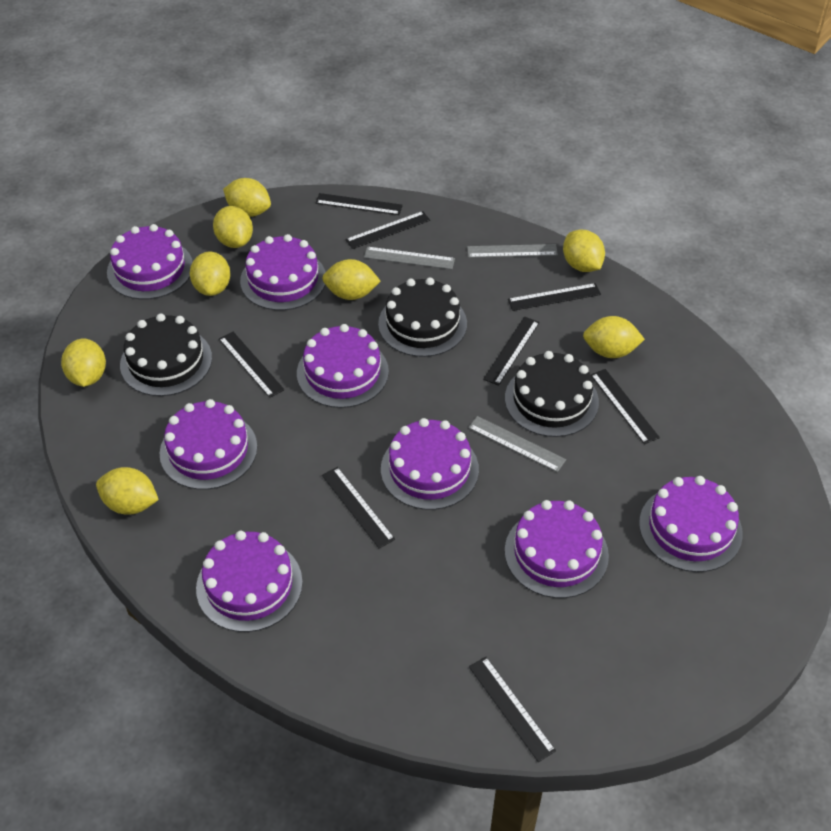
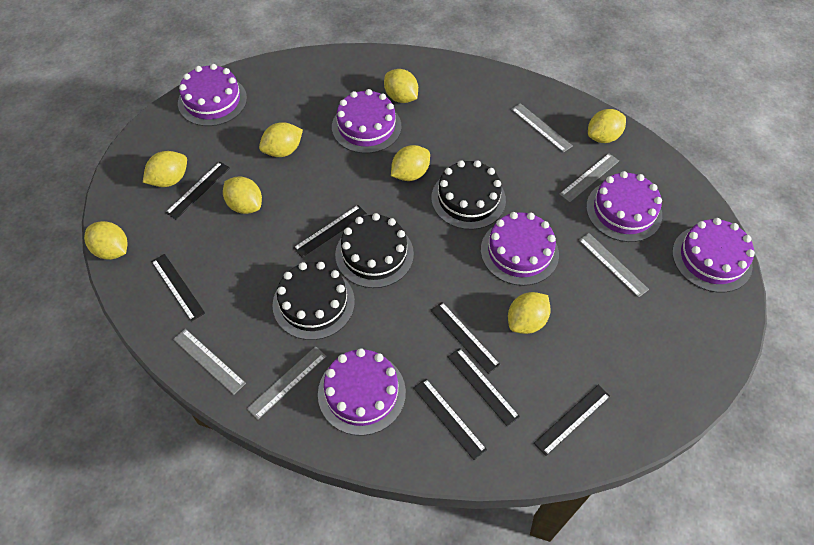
black ruler: [219,332,284,398] [315,193,403,215] [322,467,395,549] [345,211,430,249] [469,657,556,762] [483,317,540,386] [508,283,601,311] [591,369,660,444] = 8 -> [151,254,205,321] [165,162,230,219] [293,205,367,257] [413,379,487,460] [430,302,500,374] [448,348,520,426] [534,385,611,456] = 7
grey ruler: [364,247,455,269] [467,244,558,258] [468,416,566,472] = 3 -> [173,329,246,395] [247,346,327,420] [511,103,573,153] [560,153,619,202] [578,233,649,298] = 5
purple cake: [107,224,193,300] [160,399,257,490] [196,531,303,632] [240,234,325,310] [297,324,389,408] [381,418,479,510] [505,500,609,598] [639,476,743,572] = 8 -> [178,64,247,126] [318,348,406,436] [332,89,401,153] [481,212,559,286] [586,171,662,242] [672,218,755,293] = 6

